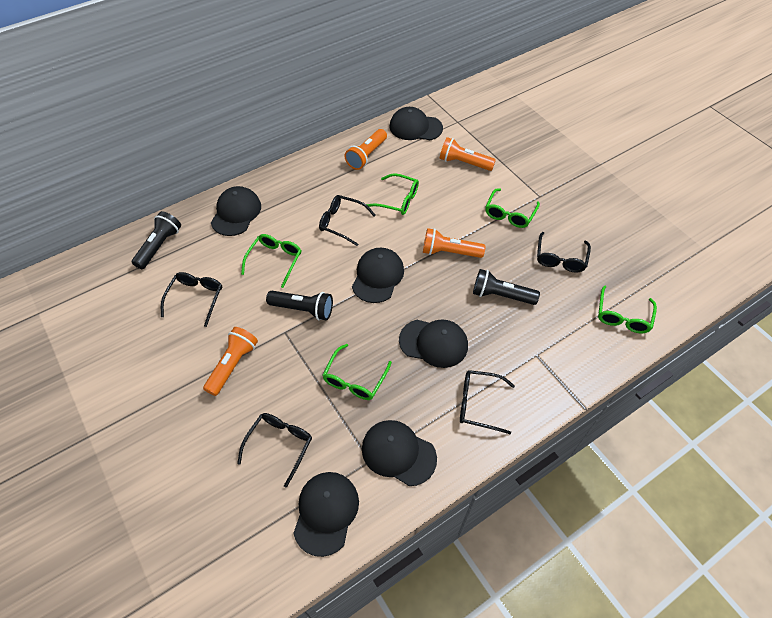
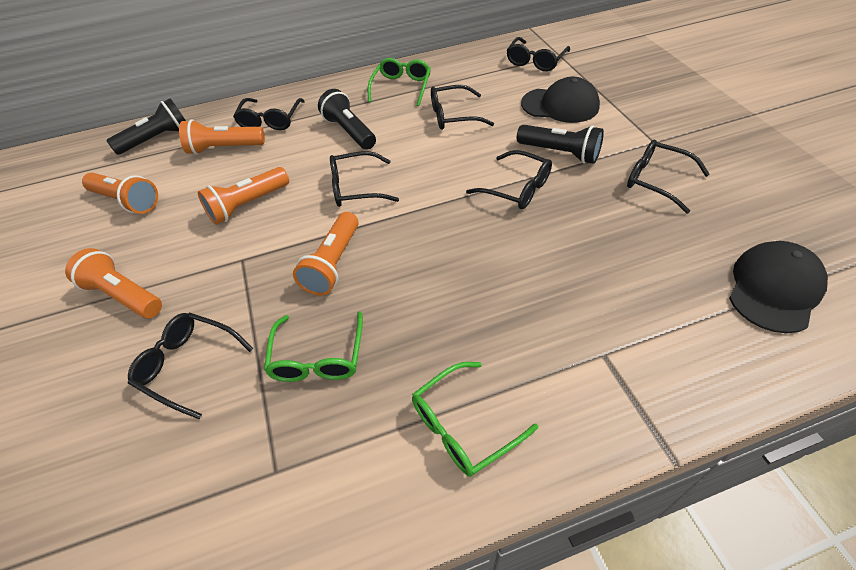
black cap: [211,186,261,236] [293,472,359,557] [352,248,404,303] [362,420,437,486] [389,107,443,140] [399,319,468,368] = 6 -> [521,77,600,123] [729,241,828,333] = 2
black glasses: [161,272,222,327] [237,413,312,488] [319,195,375,246] [460,370,515,434] [537,232,591,273] = 5 -> [128,313,253,419] [233,98,305,130] [330,151,399,207] [431,85,494,130] [466,150,552,209] [507,37,570,71] [627,140,710,214] = 7
green glasses: [241,234,301,288] [322,344,392,400] [366,173,419,215] [486,188,540,228] [598,285,657,333] = 5 -> [264,311,363,382] [368,58,431,106] [412,362,538,477] = 3
orange flashlight: [203,327,258,396] [345,129,387,170] [423,228,486,258] [440,137,496,171] = 4 -> [65,248,162,318] [82,173,158,214] [179,119,265,155] [198,167,289,225] [293,212,358,296] = 5

